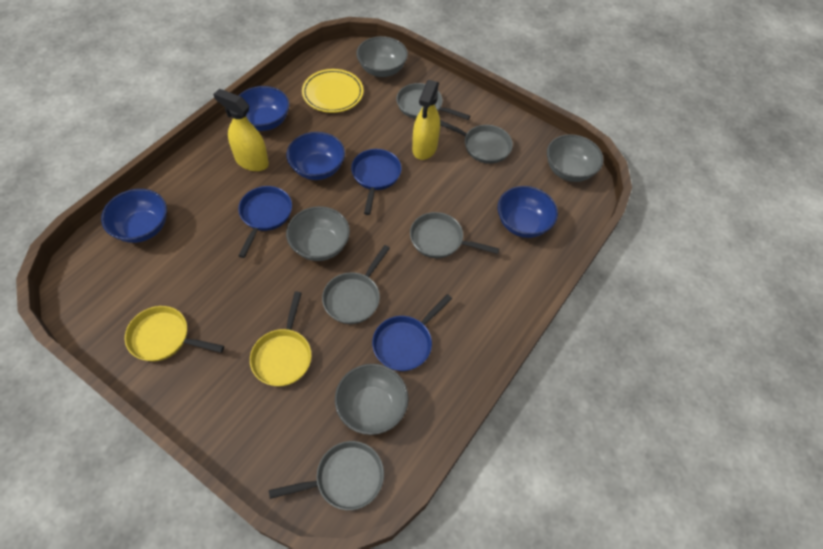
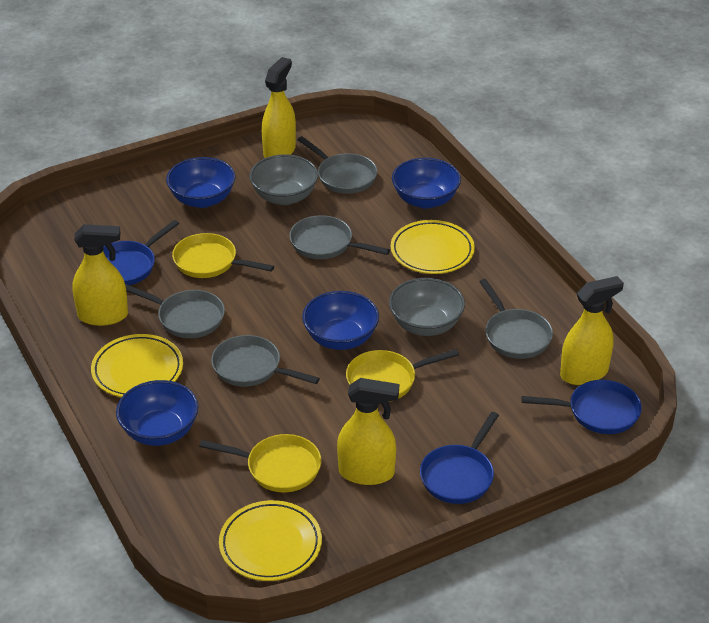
grey bowl: [286,206,350,261] [335,364,409,435] [356,36,408,77] [547,134,604,182] = 4 -> [249,154,318,205] [389,278,465,336] = 2
yellow pan: [125,306,224,361] [250,291,312,387] = 2 -> [172,233,274,278] [199,434,321,492] [346,349,459,402] = 3
yellow plate: [302,69,364,113] = 1 -> [91,334,183,397] [219,500,322,581] [391,220,475,274] = 3
yellow spray bottle: [213,89,269,171] [412,80,440,160] = 2 -> [72,224,128,326] [262,57,296,158] [337,378,399,485] [560,276,624,385] = 4

